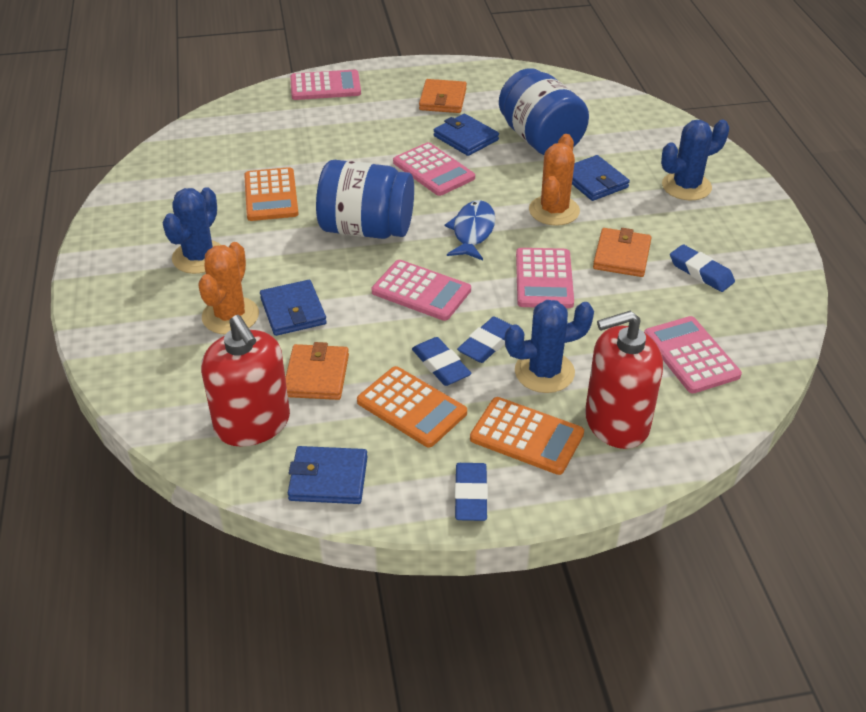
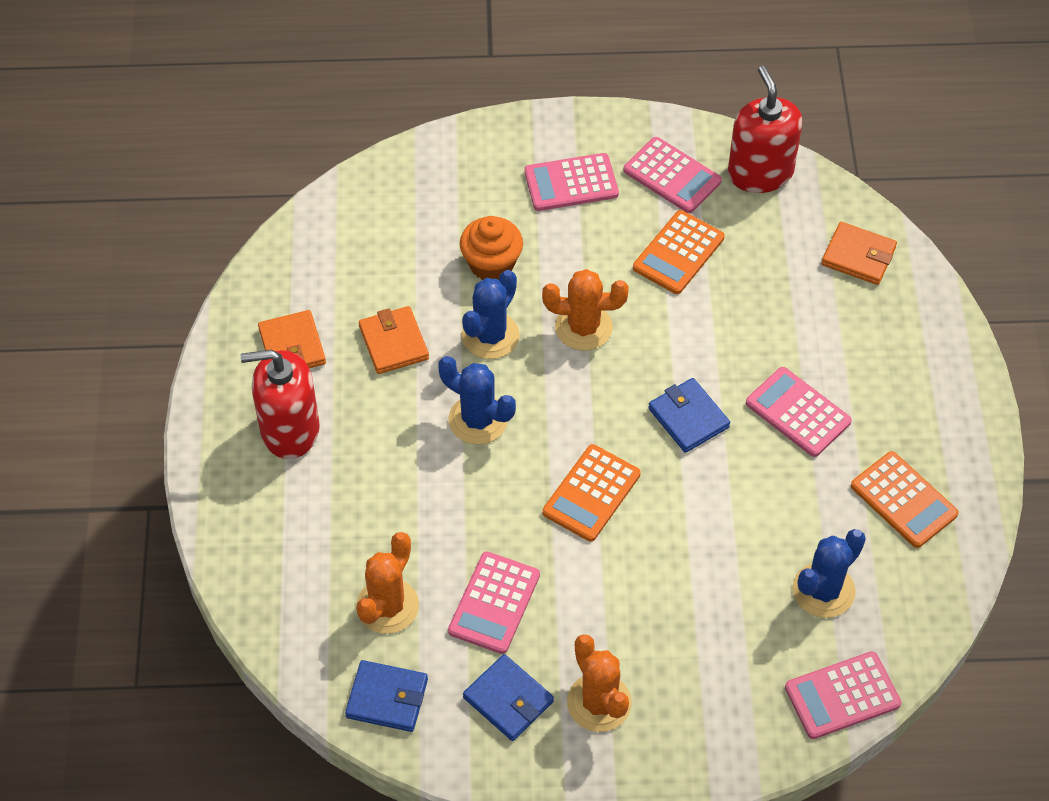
blue eraser: [412,337,472,386] [455,463,488,521] [457,317,511,363] [670,244,735,292] = 4 -> none = 0
blue fish: [445,200,495,260] = 1 -> none = 0
blue jar: [316,160,414,239] [499,68,589,155] = 2 -> none = 0
blue wallet: [260,280,327,336] [288,446,367,504] [434,114,499,156] [572,155,630,201] = 4 -> [345,660,428,732] [463,654,554,741] [648,378,730,453] = 3
orange cactus: [198,242,259,334] [529,134,580,226] = 2 -> [356,532,419,634] [542,269,629,351] [567,634,632,732] = 3
orange cupcake: none = 0 -> [460,216,523,280] = 1

